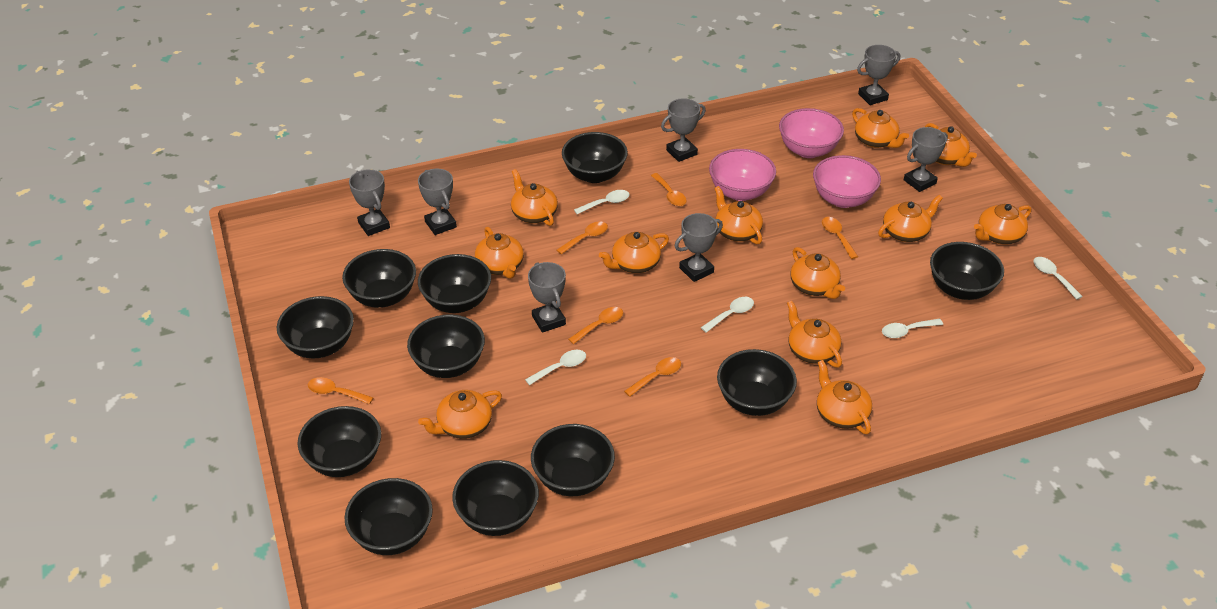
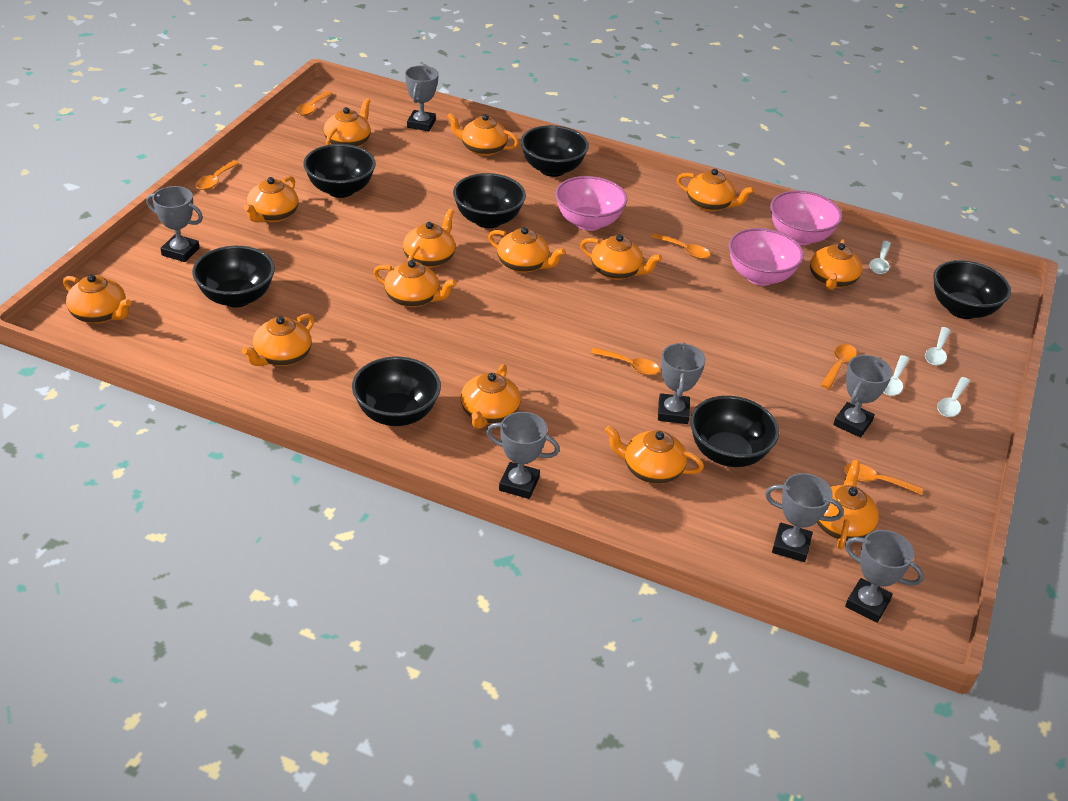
black bowl: [277,296,354,358] [298,406,381,477] [342,249,416,308] [344,478,433,555] [407,314,485,378] [418,254,491,313] [452,460,539,536] [531,424,615,496] [562,132,628,183] [717,349,797,416] [930,242,1004,300] = 11 -> [192,246,275,307] [303,144,376,198] [352,357,441,426] [453,173,526,228] [521,125,589,177] [690,396,779,467] [933,260,1011,319] = 7
orange teapot: [418,390,502,439] [475,227,524,279] [511,169,558,226] [599,232,669,273] [714,186,763,244] [787,301,842,368] [790,247,845,299] [817,360,872,434] [852,108,909,148] [878,195,943,242] [925,123,977,167] [974,204,1031,245] = 12 -> [63,274,131,323] [242,314,314,366] [244,176,298,223] [324,98,371,147] [373,260,457,307] [403,209,455,268] [447,113,519,156] [461,364,521,429] [488,227,565,273] [580,234,662,280] [605,426,704,484] [677,169,754,212] [810,239,862,290] [817,460,879,549] = 14
white spoon: [525,350,586,385] [574,190,630,214] [701,297,754,333] [882,319,943,338] [1033,257,1083,300] = 5 -> [869,241,891,274] [884,355,910,396] [925,327,951,366] [937,377,970,417] = 4

